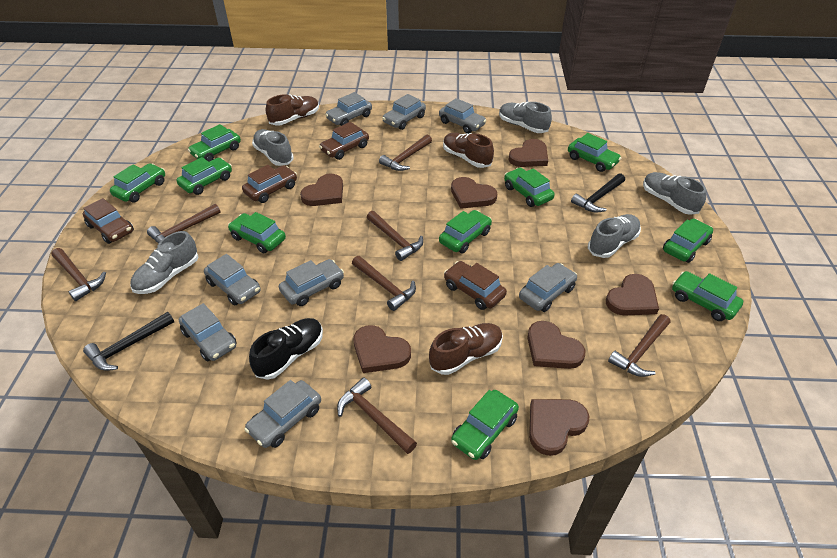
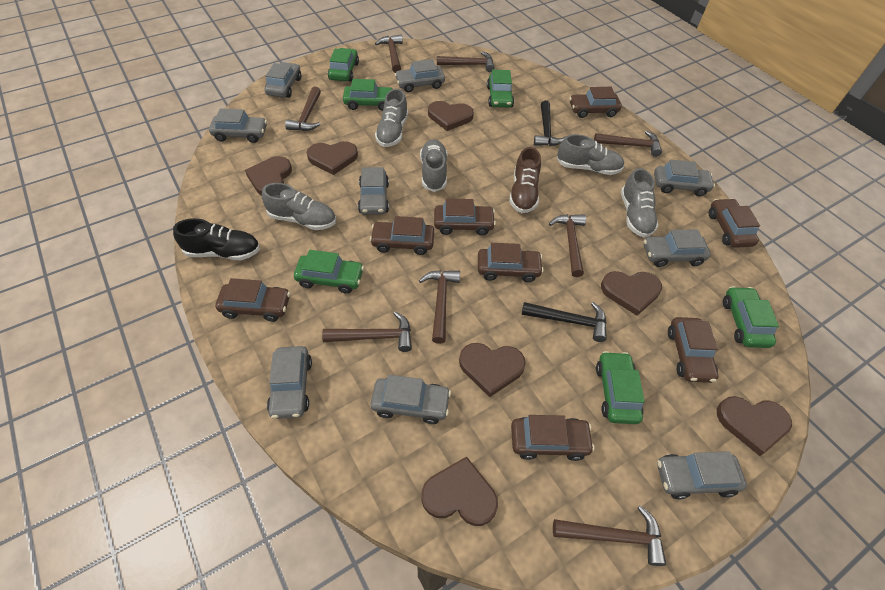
brown car: [83,198,134,244] [242,165,297,203] [319,122,369,160] [444,261,507,310] = 4 -> [215,278,290,322] [370,216,434,255] [434,198,496,236] [478,243,544,282] [511,415,594,461] [569,87,622,118] [668,317,718,383] [709,198,760,248] = 8
brown hammer: [51,248,106,301] [147,204,221,243] [337,377,417,454] [352,256,416,311] [367,211,423,261] [379,135,432,171] [608,314,670,377] = 7 -> [285,87,321,131] [322,312,412,352] [375,35,403,73] [419,270,460,344] [437,51,495,72] [549,214,586,277] [553,505,666,566] [594,131,662,157] = 8
brown shoe: [266,94,319,126] [429,323,503,375] [443,133,494,168] = 3 -> [509,147,541,213] = 1
green car: [110,163,165,202] [177,157,232,195] [188,124,241,162] [228,212,286,254] [439,210,492,253] [451,390,519,460] [504,168,555,207] [568,133,621,172] [663,219,713,263] [672,271,743,321] = 10 -> [294,250,364,294] [328,48,359,82] [343,79,392,111] [487,70,514,108] [596,351,645,424] [723,286,779,348] = 6
grey car: [179,303,237,362] [204,254,260,305] [244,380,321,448] [279,259,344,306] [325,92,372,126] [382,94,426,130] [439,98,486,134] [519,263,577,312] = 8 -> [209,108,267,143] [265,62,301,98] [267,346,312,419] [358,167,389,215] [371,375,451,424] [395,59,445,92] [644,229,711,267] [654,160,715,196] [657,451,747,500] = 9

